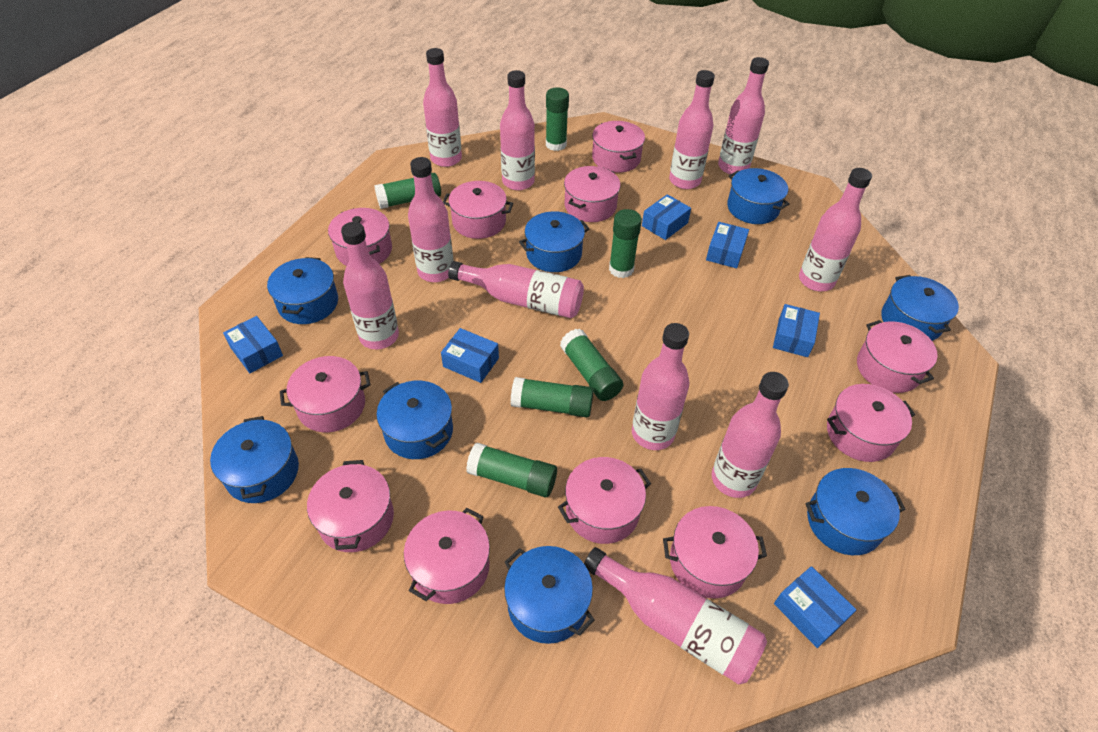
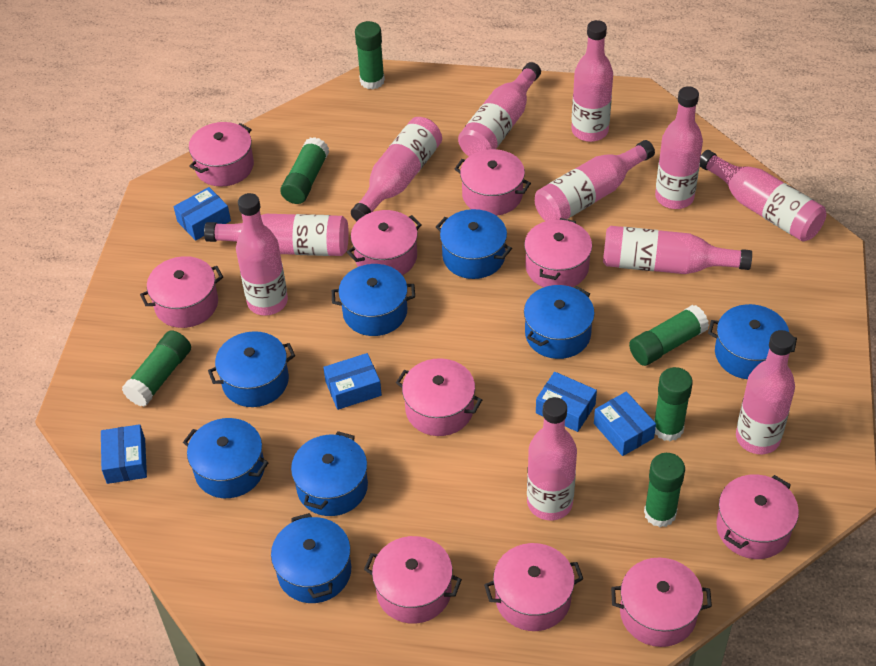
blue box: [223,316,283,373] [441,328,499,383] [642,194,691,240] [706,222,749,268] [773,304,820,357] [774,566,856,648] = 6 -> [101,424,147,484] [174,187,231,241] [323,353,382,410] [536,372,597,432] [594,392,656,456] = 5
pink pot: [280,356,370,432] [307,460,394,552] [328,208,392,266] [404,508,490,604] [443,181,513,239] [558,457,651,544] [564,166,620,222] [592,121,645,173] [663,506,767,599] [827,384,915,462] [857,320,937,393] = 11 -> [140,256,223,328] [189,122,254,187] [347,210,422,275] [364,536,462,624] [396,358,482,436] [455,149,531,216] [484,543,583,631] [524,218,592,287] [611,557,712,647] [716,474,799,559] = 10

